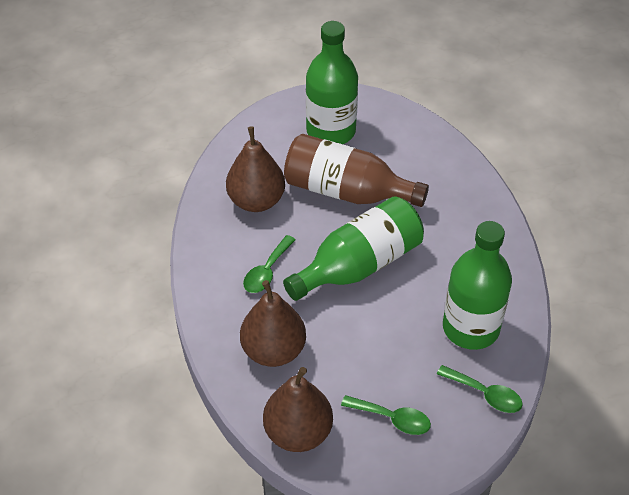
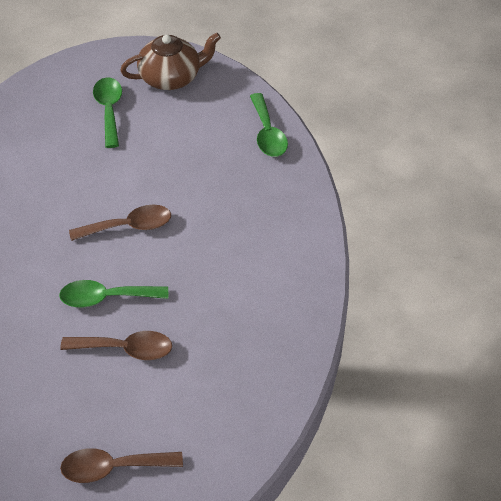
brown bottle: [284,134,429,207] = 1 -> none = 0
brown pear: [226,126,285,212] [240,280,306,367] [263,367,333,452] = 3 -> none = 0
brown spoon: none = 0 -> [60,331,172,360] [60,448,183,483] [69,205,171,241] = 3
brown teapot: none = 0 -> [120,32,221,90] = 1
green bottle: [283,196,424,301] [306,21,358,144] [443,221,512,350] = 3 -> none = 0

